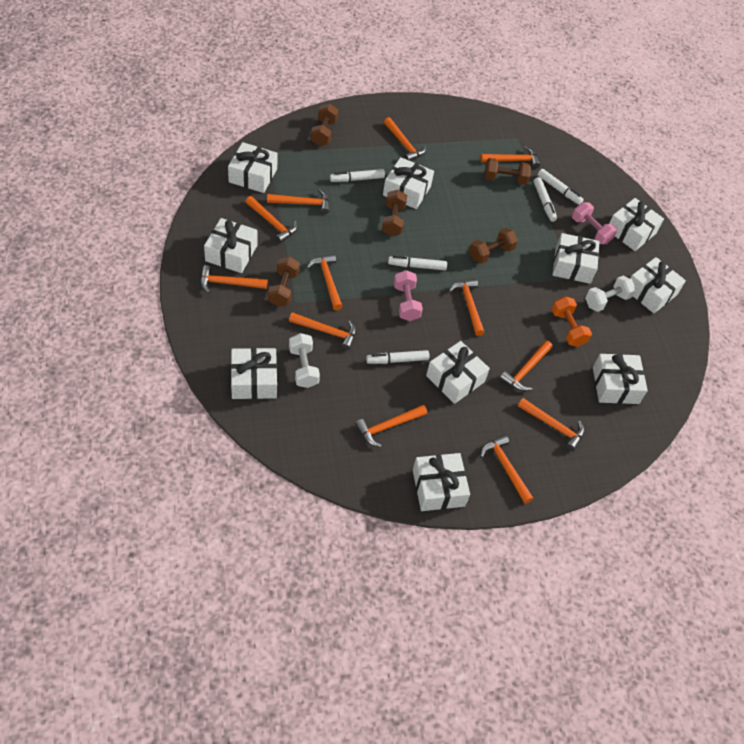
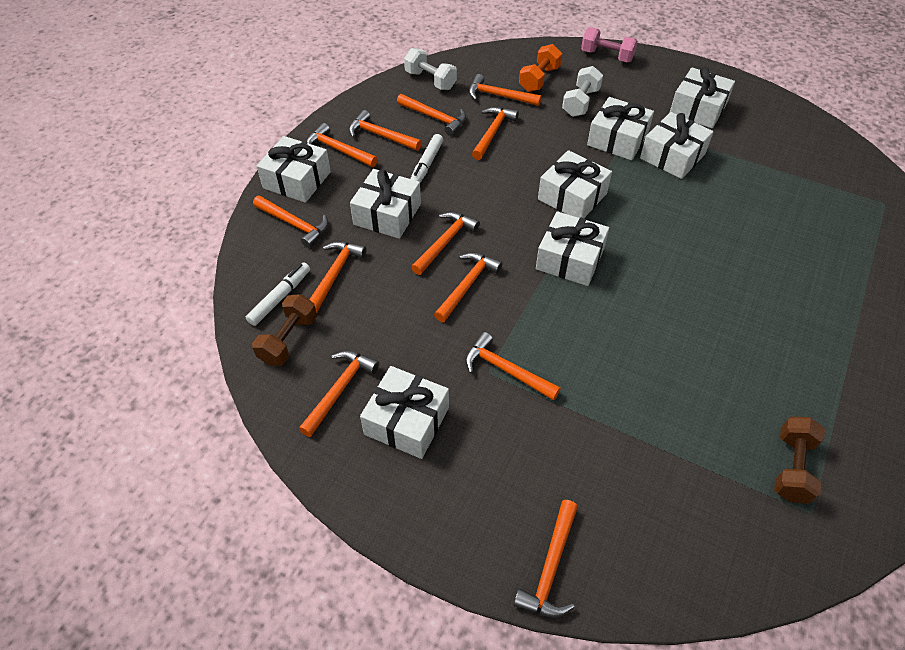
brown dumbbell: [268,256,300,306] [311,103,338,146] [382,190,407,236] [469,228,518,264] [484,158,531,185] = 5 -> [252,294,317,366] [774,417,825,504] = 2
pink dumbbell: [394,270,423,321] [572,202,617,244] = 2 -> [581,27,638,62] = 1
white gift: [204,218,257,273] [228,142,278,193] [231,348,277,399] [383,157,434,209] [413,453,470,511] [426,341,490,404] [553,233,600,284] [593,354,648,404] [609,198,664,251] [630,257,686,313] = 10 -> [257,136,331,203] [350,169,421,239] [360,366,449,459] [536,211,609,286] [538,150,612,218] [587,97,654,160] [640,112,714,179] [670,67,735,128] = 8
white marker: [330,169,385,182] [366,350,430,364] [388,256,447,270] [534,177,557,222] [538,169,584,205] = 5 -> [246,262,310,326] [410,134,443,183] = 2

